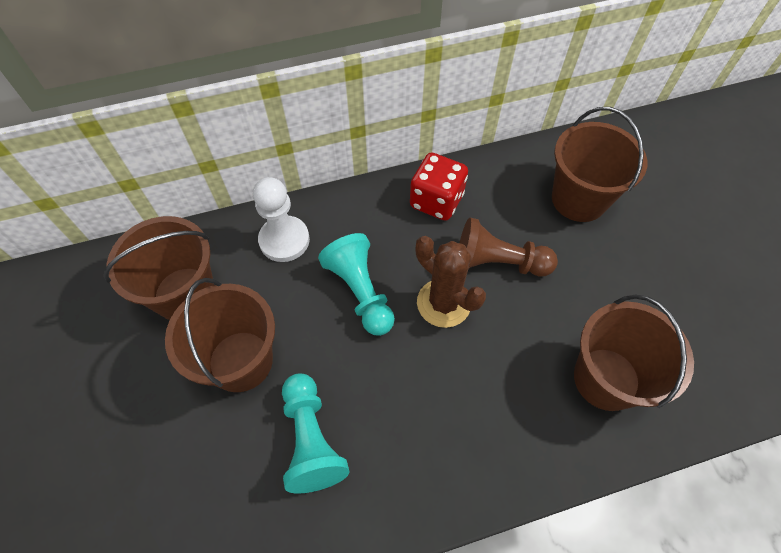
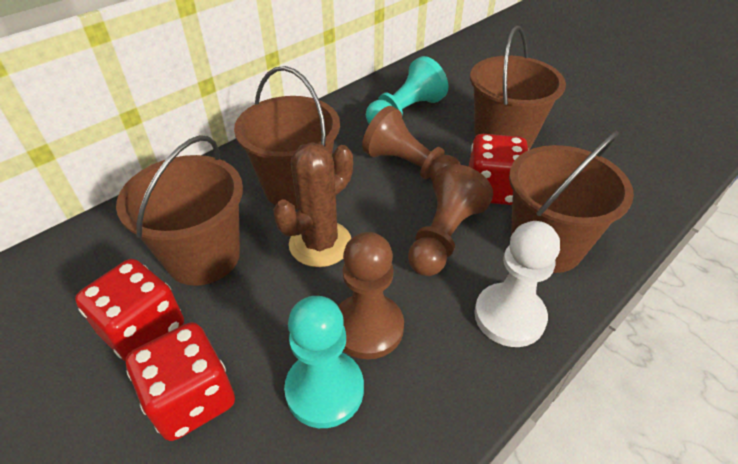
brown pawn: [460,217,558,277] = 1 -> [338,232,404,360] [362,106,461,182] [408,164,493,276] = 3
red dice: [410,153,468,221] = 1 -> [75,259,184,361] [126,322,235,441] [469,134,528,205] = 3

